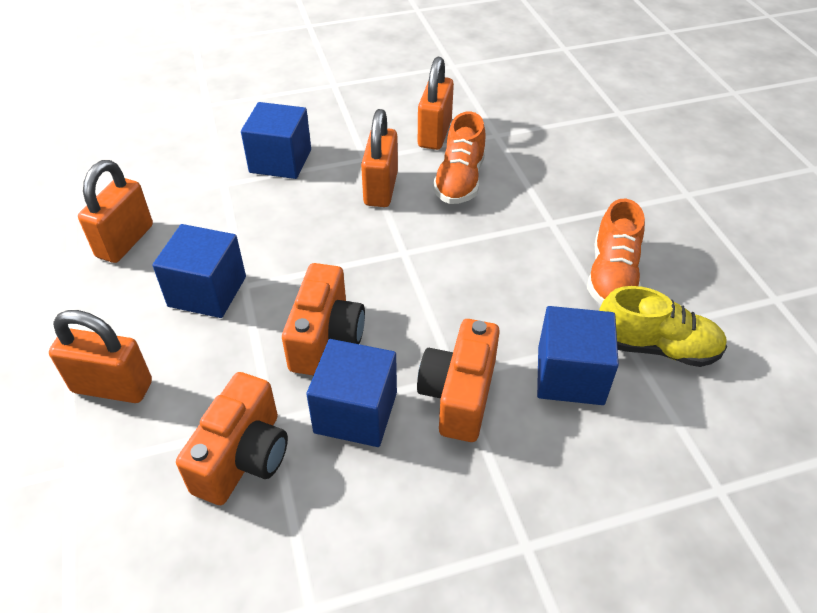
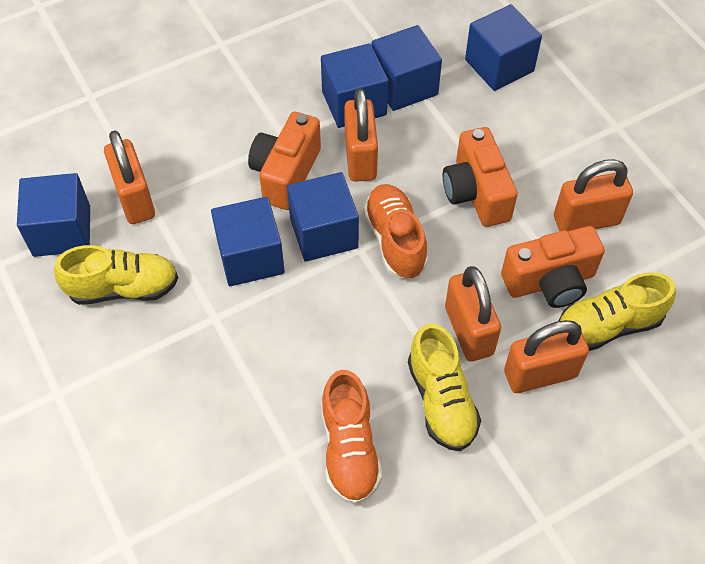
blue cube: [152,224,246,318] [241,102,311,179] [306,339,397,447] [537,306,619,405] = 4 -> [17,173,90,257] [211,197,285,286] [287,172,359,262] [321,43,388,128] [372,25,442,111] [465,4,542,91] = 6
orange padlock: [49,310,152,403] [78,160,153,263] [361,109,398,207] [418,57,454,150] = 4 -> [104,130,155,224] [344,88,378,182] [445,266,501,361] [504,320,589,393] [554,159,633,231] = 5
yellow shoe: [599,286,727,367] = 1 -> [54,245,178,305] [408,323,481,451] [559,272,676,351] = 3

